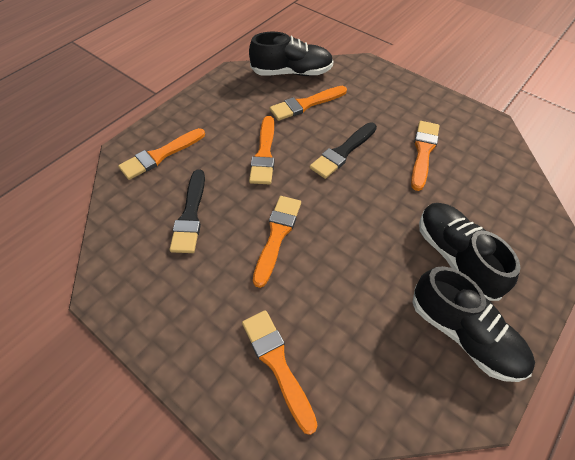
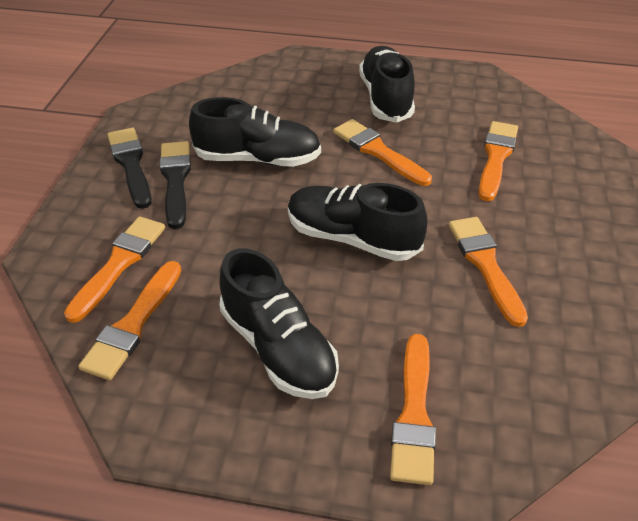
black shoe: [249,32,333,76] [413,266,535,382] [419,203,521,301] = 3 -> [189,97,321,167] [219,248,339,399] [288,183,428,261] [359,46,415,123] = 4

